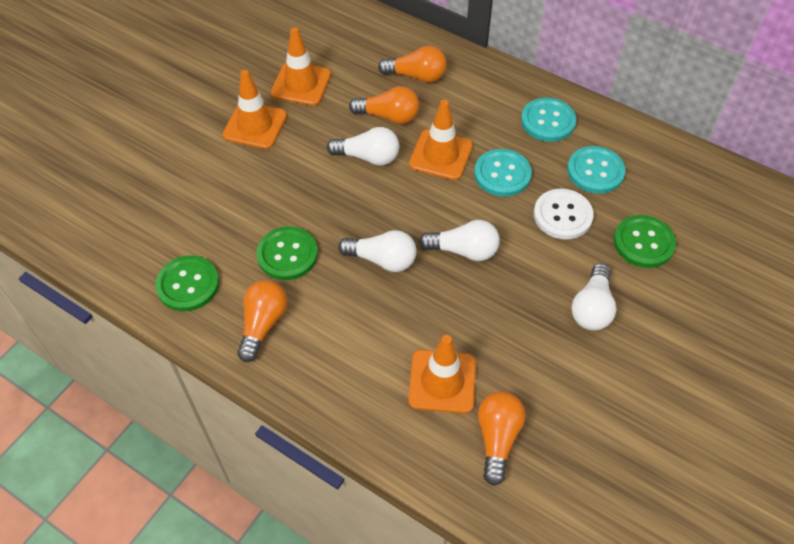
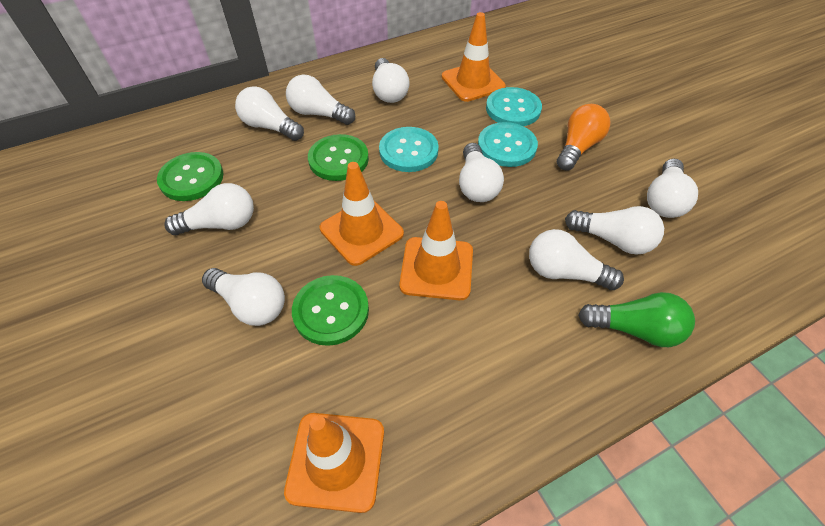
green light bulb: none = 0 -> [578,292,695,347] = 1
orange light bulb: [237,280,287,362] [349,86,419,124] [378,46,446,83] [478,391,525,486] = 4 -> [557,104,610,170] = 1
white button: [534,189,594,240] = 1 -> none = 0
white light bulb: [327,127,399,166] [338,230,417,272] [419,220,500,261] [571,263,617,331] = 4 -> [164,183,254,235] [202,268,285,326] [235,86,304,141] [286,75,355,125] [372,58,410,103] [459,143,504,202] [529,229,624,290] [565,206,664,255] [647,159,698,218] = 9

